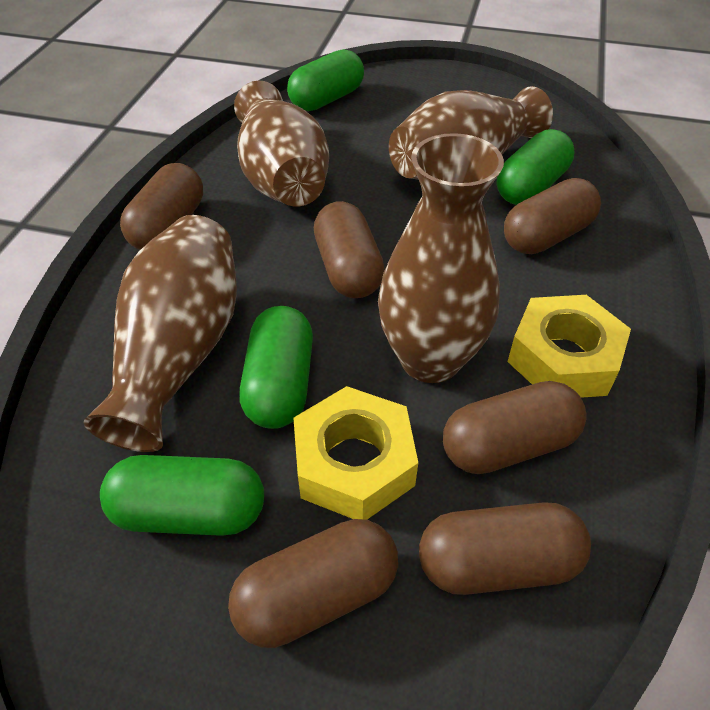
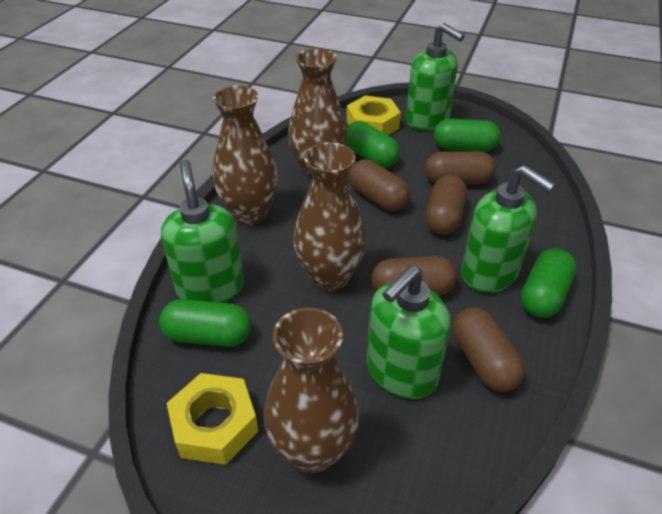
brown capsule: [120,163,203,250] [228,519,398,648] [314,201,385,298] [419,502,591,595] [443,381,587,474] [504,178,601,254] = 6 -> [349,160,410,211] [372,256,457,296] [425,151,496,185] [426,175,467,235] [453,308,525,392] = 5
green soap dispenser: none = 0 -> [161,159,244,303] [367,265,451,399] [406,23,464,131] [461,165,555,293] = 4

